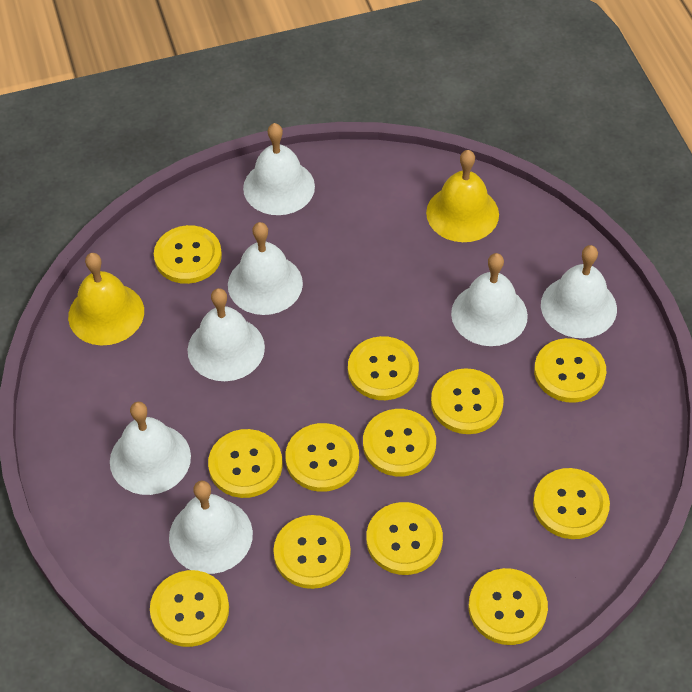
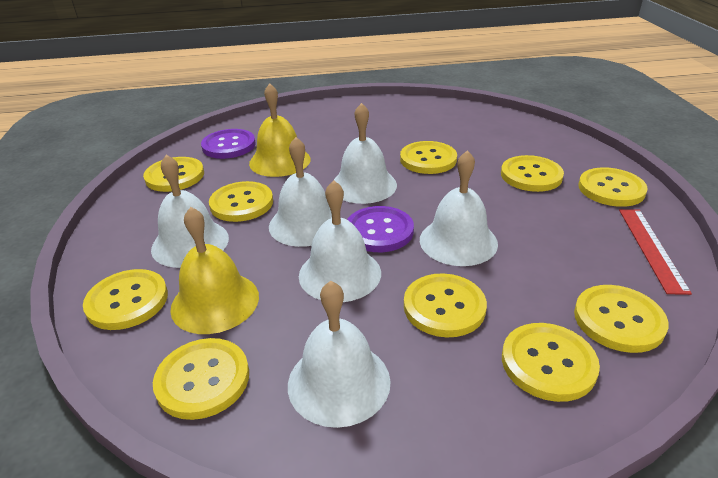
purple button: none = 0 -> [201,129,256,159] [347,206,414,252] = 2
red ruler: none = 0 -> [619,209,692,295] = 1
white bell: [110,402,191,495] [169,481,253,574] [187,288,265,381] [228,222,303,315] [243,123,315,215] [451,253,528,346] [541,245,617,338] = 7 -> [151,155,229,268] [269,137,341,247] [288,281,391,428] [299,180,381,302] [334,103,397,204] [420,150,498,266] = 6
yellow button: [150,570,229,647] [154,225,222,284] [208,429,282,498] [273,515,351,589] [285,423,359,492] [348,336,419,400] [363,409,436,477] [366,502,443,575] [431,368,503,434] [469,568,548,645] [533,468,610,539] [534,338,606,403] = 12 -> [83,269,168,330] [143,157,204,192] [153,338,249,420] [209,181,273,222] [400,141,457,174] [404,273,487,337] [501,155,564,192] [502,323,600,402] [574,285,669,353] [579,168,648,207] = 10

